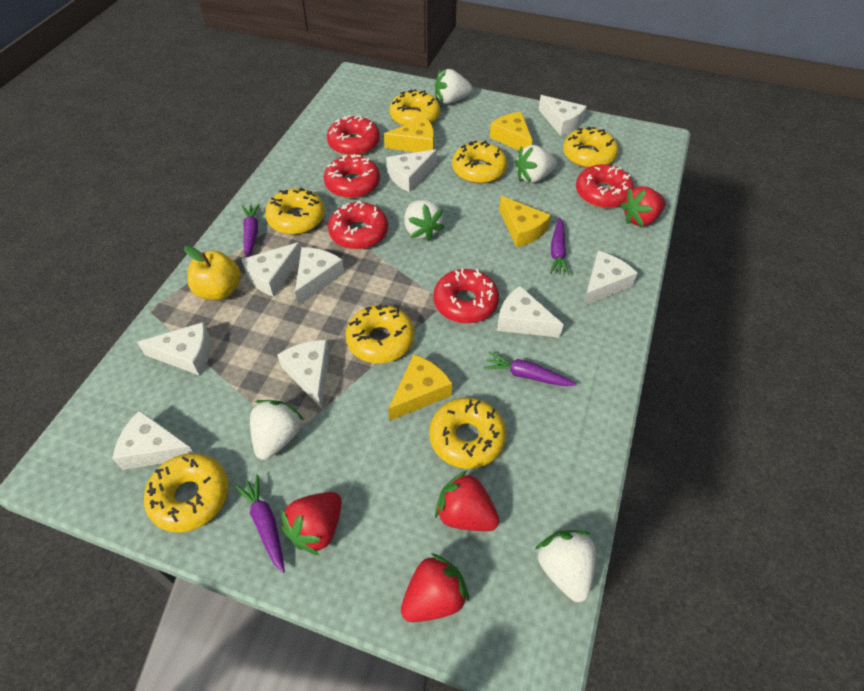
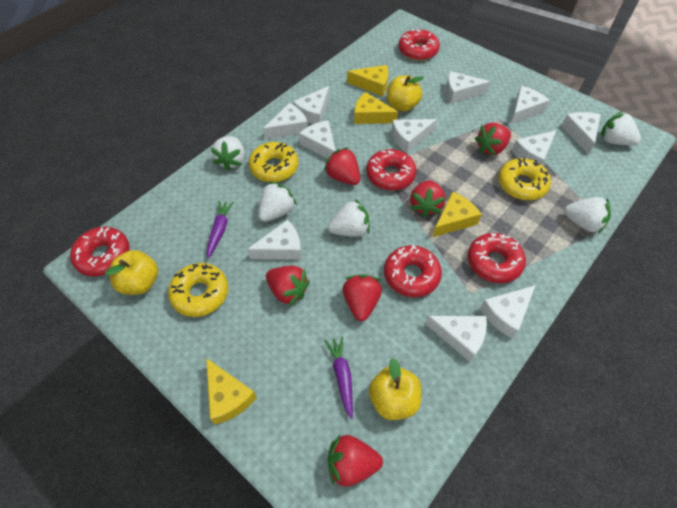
purple carrot: [235,474,285,573] [242,204,260,257] [484,352,577,386] [550,217,569,275] = 4 -> [207,201,234,259] [325,336,353,419] = 2
red strawberry: [281,492,342,556] [401,553,469,622] [435,471,499,531] [621,186,666,226] = 4 -> [266,266,310,306] [324,147,360,185] [328,435,383,486] [343,274,382,321] [410,180,445,218] [475,123,511,156] = 6
white cheese: [112,410,193,470] [137,322,211,376] [241,242,301,297] [277,340,330,408] [295,247,344,305] [386,149,437,192] [497,286,564,338] [538,95,587,136] [583,251,637,307] = 9 -> [247,219,302,260] [263,103,308,139] [293,86,329,124] [299,120,336,159] [392,119,437,153] [425,316,487,362] [446,71,490,103] [480,285,536,338] [510,86,550,124] [512,130,557,165] [561,112,601,155] = 11
yellow apple: [184,246,241,300] = 1 -> [105,250,158,295] [369,358,422,420] [387,75,424,112] = 3
yellow donut: [144,453,229,533] [265,188,325,234] [345,304,414,363] [389,90,440,126] [429,398,506,469] [452,140,507,184] [563,126,618,168] = 7 -> [168,263,228,317] [249,142,298,182] [498,158,551,200] = 3

